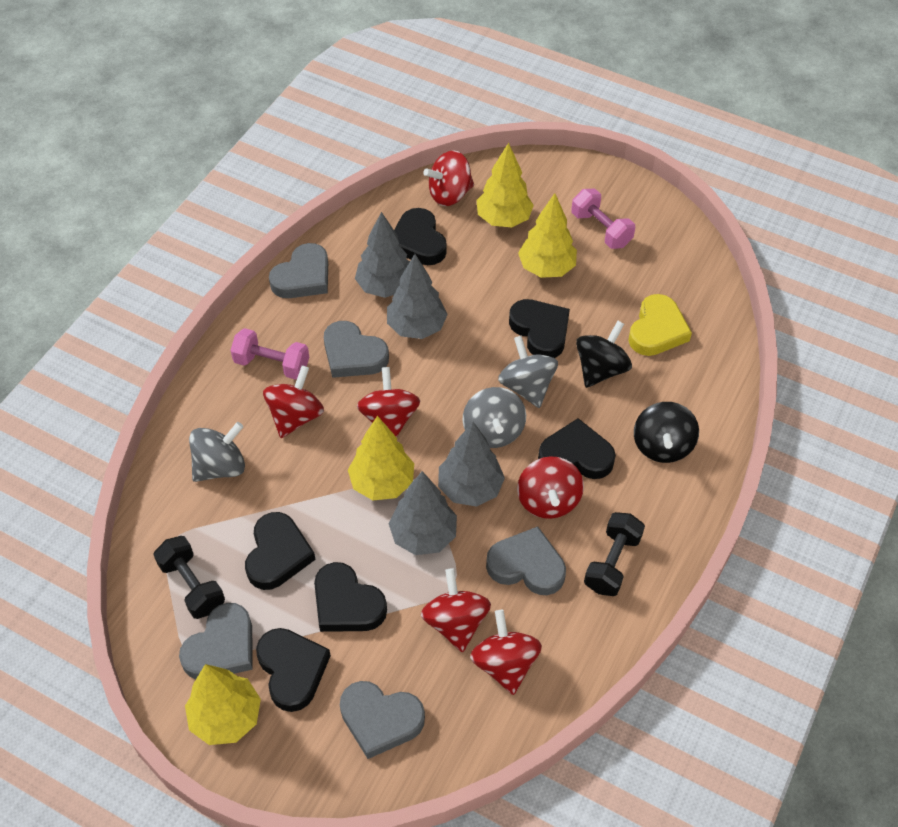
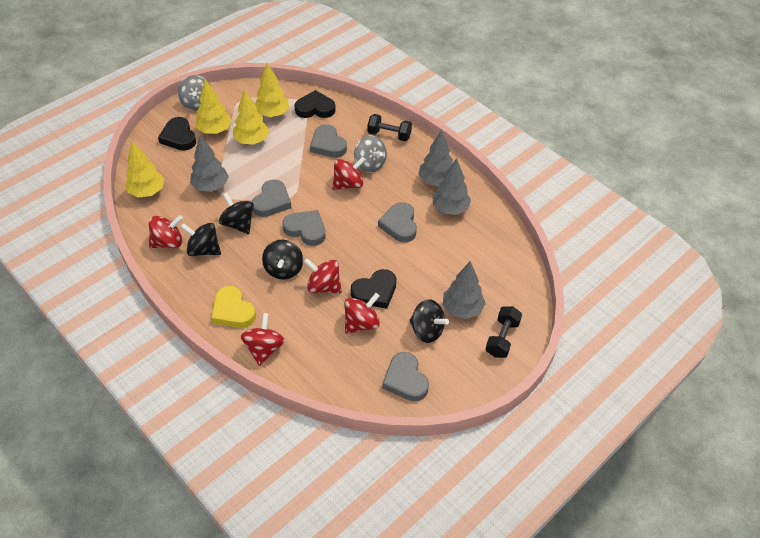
black heart: [245,512,315,590] [256,628,331,712] [314,562,387,632] [394,208,447,265] [509,299,570,358] [538,418,616,479] = 6 -> [158,117,196,150] [295,90,336,118] [351,269,396,309] = 3
black spinning top: [576,321,632,388] [634,402,699,463] = 2 -> [181,223,221,256] [219,192,254,234] [262,240,303,280] [409,299,449,343] = 4
grey spinning top: [189,422,245,482] [463,387,526,448] [498,336,558,408] = 3 -> [177,75,211,111] [354,135,387,173] = 2
pink dumbbell: [230,328,309,380] [571,189,635,249] = 2 -> none = 0
red spinning top: [263,365,324,438] [357,367,420,437] [421,568,491,652] [423,150,474,206] [470,610,542,695] [517,456,584,519] = 6 -> [149,215,183,248] [241,313,285,366] [304,258,342,294] [332,157,366,190] [344,293,380,334] = 5

